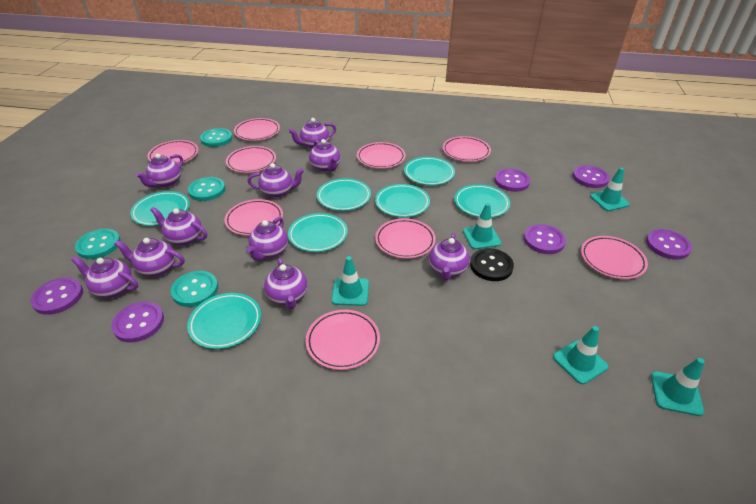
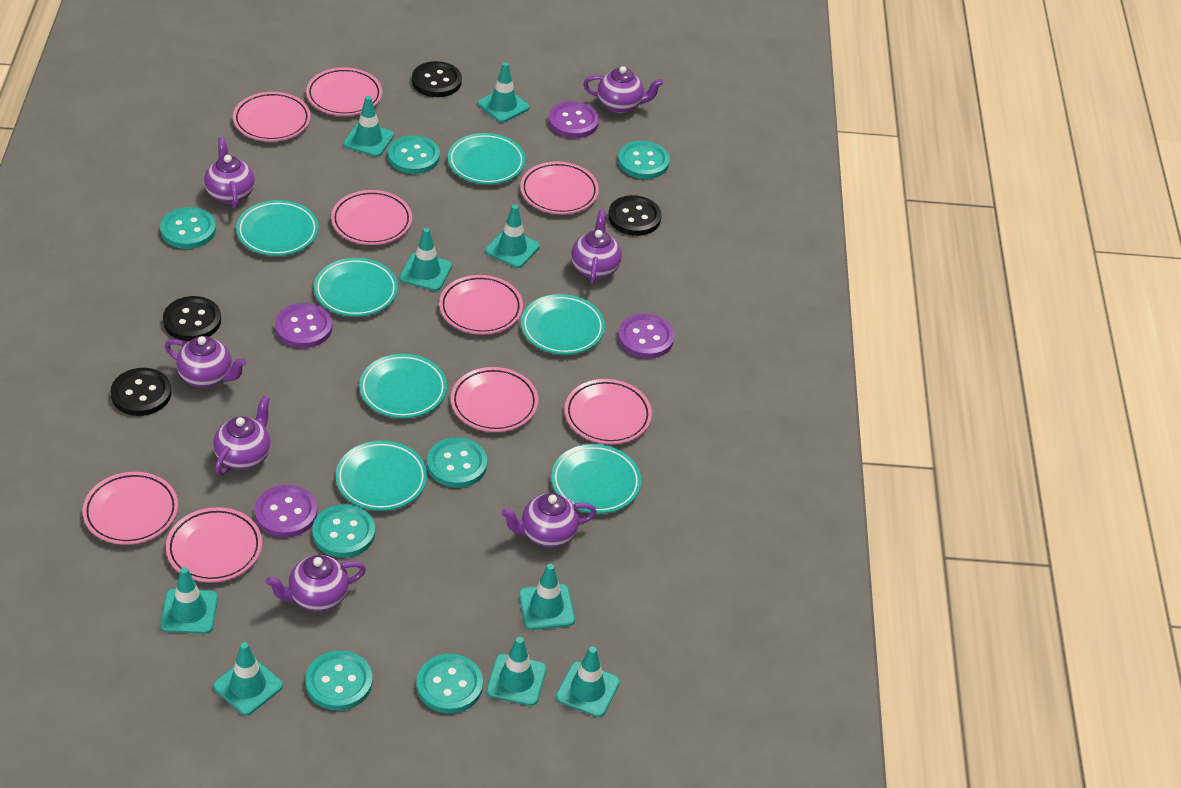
black button: [470,248,514,281] = 1 -> [110,368,171,416] [163,296,221,341] [412,61,462,97] [608,195,662,236] = 4
purple button: [30,277,83,315] [111,302,164,342] [494,169,530,192] [524,224,566,254] [573,165,610,188] [646,229,692,260] = 6 -> [255,485,317,537] [275,303,333,348] [548,101,599,138] [618,314,674,358] = 4
purple teapot: [71,256,138,298] [114,238,185,277] [136,154,183,188] [150,207,207,246] [247,163,304,198] [247,217,288,261] [264,258,308,309] [289,118,336,149] [309,139,341,172] [429,233,470,281] = 10 -> [165,336,246,388] [204,137,255,209] [213,396,271,475] [266,555,366,611] [501,493,597,547] [571,210,622,285] [583,66,663,113] = 7
turquoise button: [75,229,121,259] [171,271,218,307] [188,177,225,201] [200,128,232,147] = 4 -> [160,207,216,249] [305,651,372,710] [312,504,375,558] [388,135,440,174] [417,654,483,713] [427,437,487,488] [618,141,670,179] = 7
turquoise traffic cone: [331,256,369,306] [463,203,501,249] [553,326,608,384] [590,167,630,211] [651,358,705,416] = 5 -> [160,567,218,634] [213,642,283,715] [343,96,394,157] [399,228,452,291] [478,62,529,122] [485,205,540,268] [487,637,547,706] [519,564,575,630] [556,646,620,717] = 9

